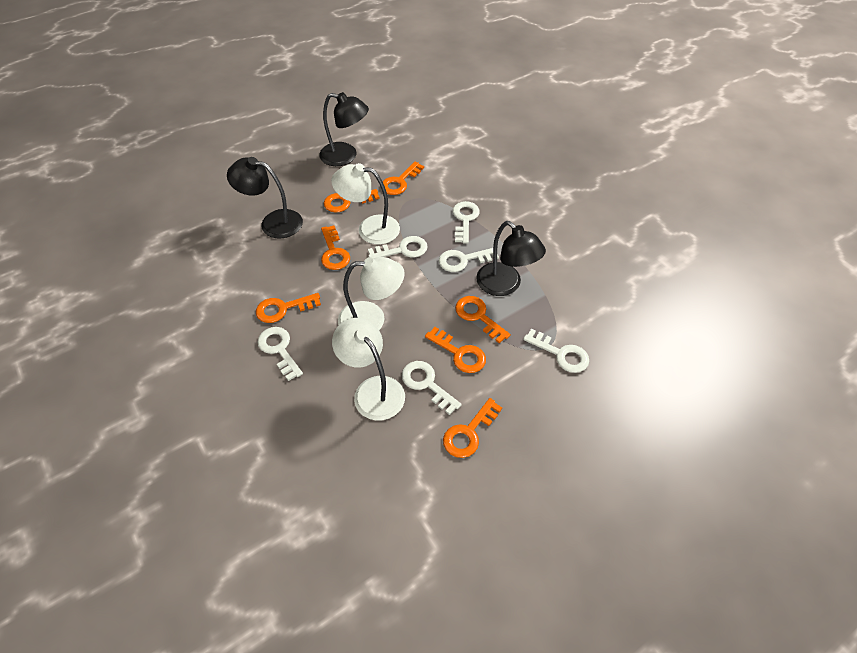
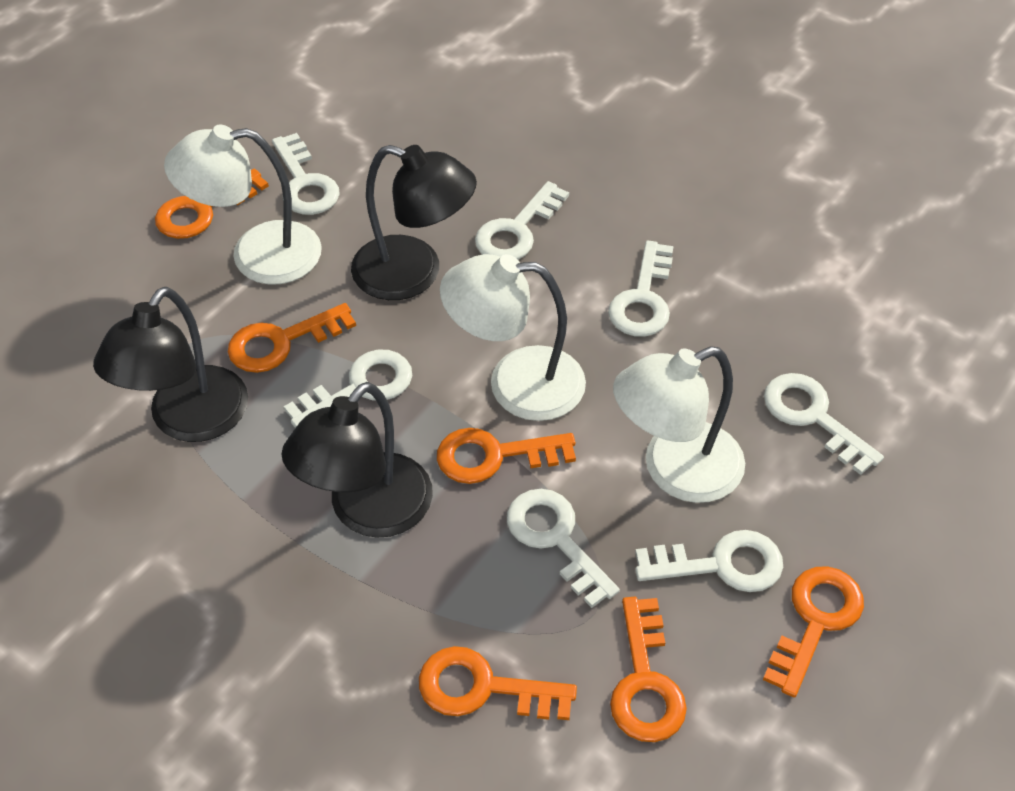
orange key: [256,293,321,323] [321,225,350,270] [324,189,380,212] [383,161,424,195] [425,327,486,373] [443,398,502,458] [455,296,511,343] = 7 -> [155,169,269,239] [228,303,356,373] [419,646,577,720] [437,428,576,484] [610,597,687,742] [763,566,864,698] = 6
white key: [258,327,303,381] [368,236,428,258] [402,361,462,415] [439,248,499,272] [453,201,480,244] [523,329,589,373] = 6 -> [272,133,340,215] [284,349,412,428] [475,181,569,260] [507,489,620,608] [608,241,674,337] [635,530,783,592] [764,373,884,475] = 7

